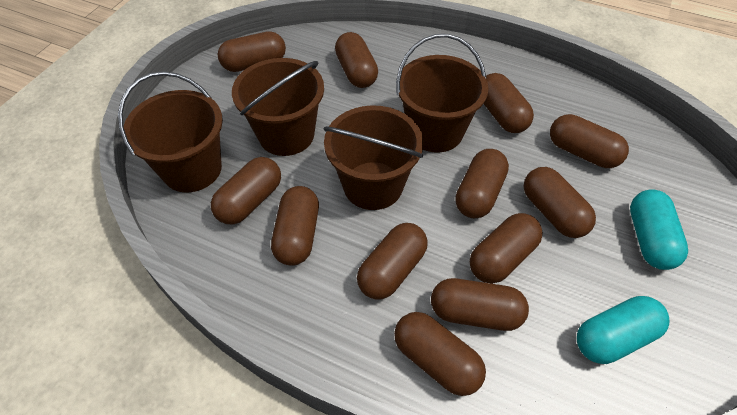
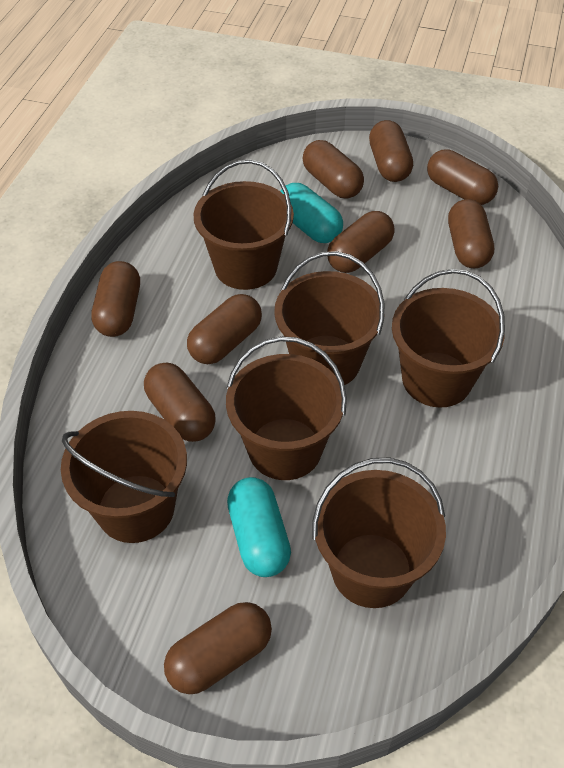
brown bucket: [118,71,223,192] [232,58,324,156] [324,105,423,210] [396,34,488,152] = 4 -> [61,411,187,543] [194,159,294,290] [226,336,347,480] [274,251,384,385] [312,458,446,608] [392,269,505,408] = 6
brown capsule: [211,157,281,224] [218,31,286,72] [271,186,319,266] [335,32,378,88] [357,223,428,300] [394,312,486,396] [431,278,529,331] [455,149,509,218] [470,213,543,284] [484,73,534,133] [523,167,596,238] [550,114,629,168] = 12 -> [91,261,140,337] [144,362,216,442] [164,602,272,695] [187,294,262,364] [303,140,364,198] [327,211,395,273] [369,120,413,182] [427,149,498,205] [448,199,494,268] = 9

